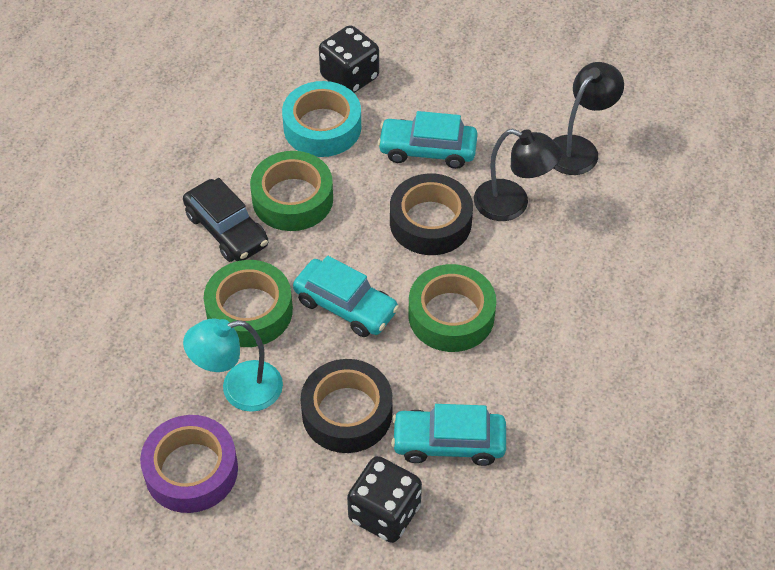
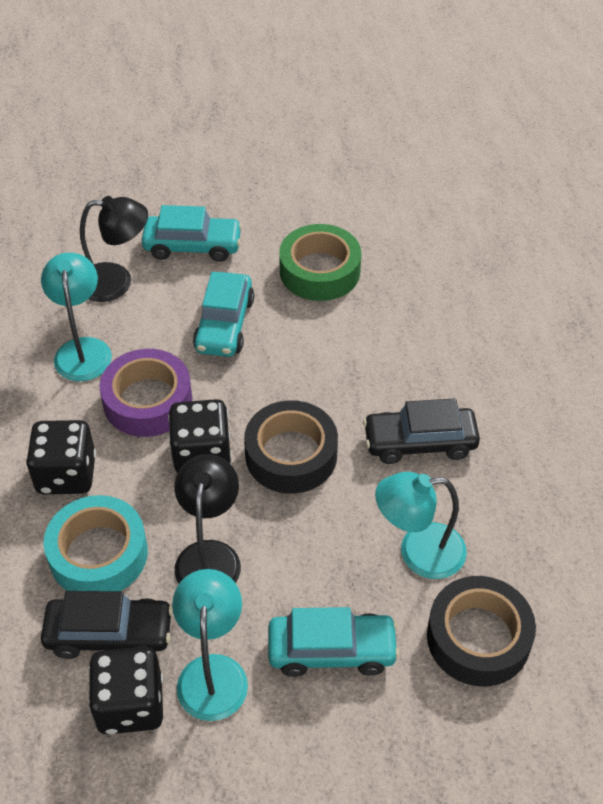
black car: [183,178,268,262] = 1 -> [41,591,173,659] [363,398,480,464] = 2
black dice: [319,25,379,93] [347,456,422,543] = 2 -> [26,420,96,494] [88,647,163,735] [168,399,232,473] = 3
green tape: [204,260,293,347] [250,151,333,231] [408,264,496,352] = 3 -> [279,224,361,301] = 1
turquoise lamp: [183,318,283,412] = 1 -> [41,253,112,381] [172,569,248,721] [375,472,467,579] = 3

